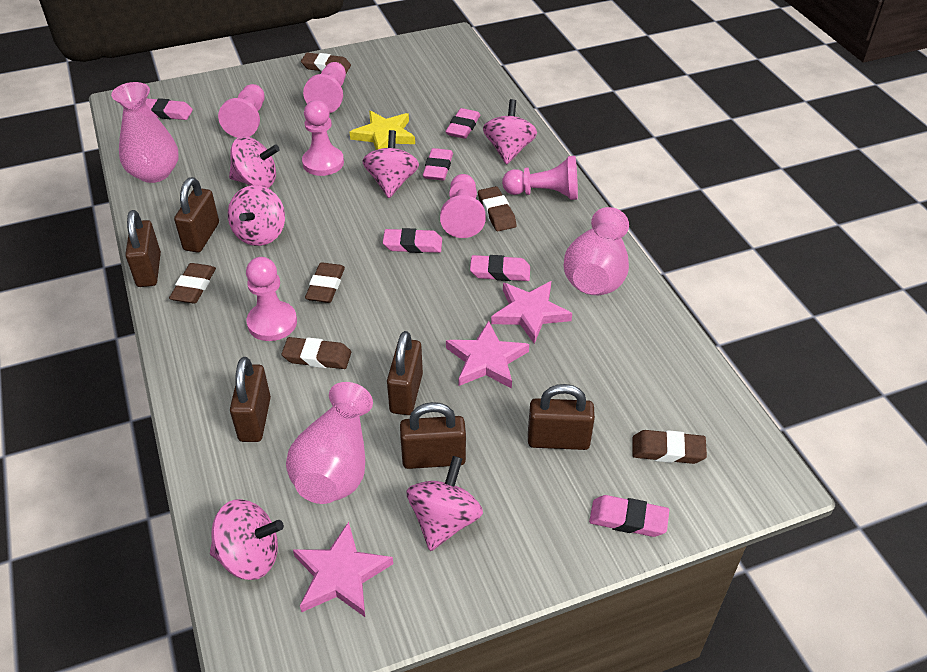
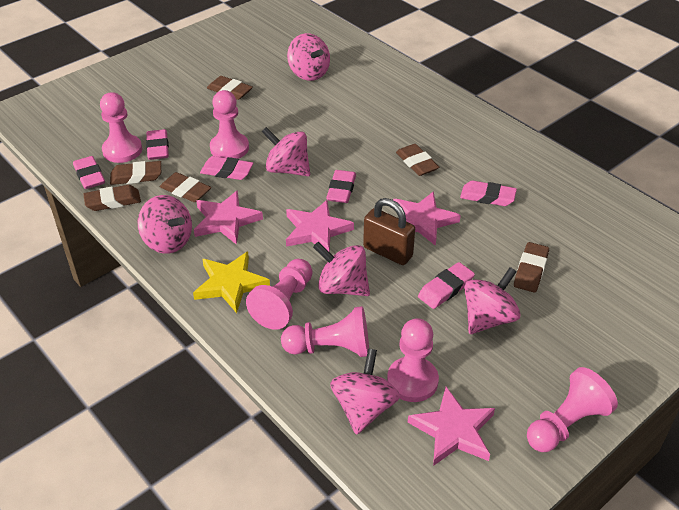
brown padlock: [125,210,161,287] [174,177,219,252] [230,357,271,442] [387,331,423,415] [400,402,466,469] [528,384,595,450] = 6 -> [363,198,415,265] = 1
pink star: [293,522,393,617] [446,321,529,389] [491,281,572,344] = 3 -> [194,190,263,245] [286,200,354,251] [393,191,461,246] [408,387,495,466] = 4
pink vase: [111,82,179,183] [286,382,373,504] [564,207,629,295] = 3 -> none = 0

